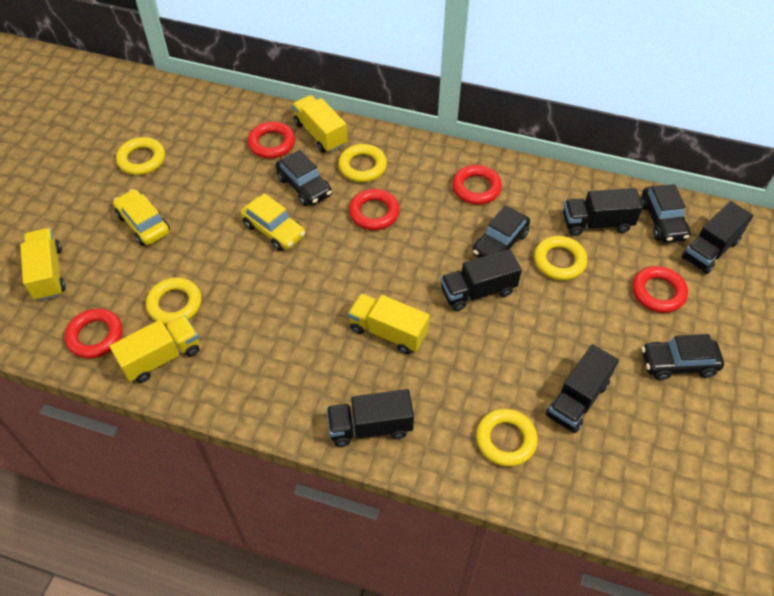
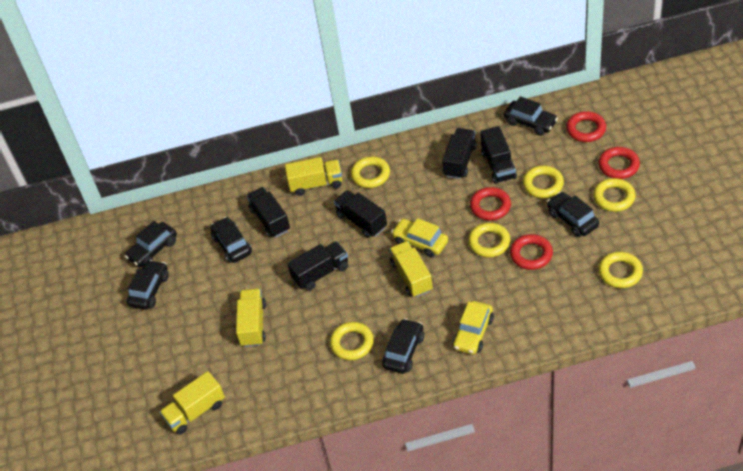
black car: [276,150,332,206] [473,206,530,258] [640,184,691,243] [642,334,724,380] = 4 -> [125,221,177,267] [127,260,169,310] [210,217,252,263] [382,318,424,374] [504,96,558,136] [547,192,599,237] = 6
red ring: [65,309,122,358] [248,121,295,159] [349,189,400,230] [452,165,502,205] [632,266,688,313] = 5 -> [470,187,511,221] [510,234,553,270] [566,111,606,142] [599,147,640,179] = 4
yellow ring: [116,137,165,175] [146,277,201,325] [338,144,387,182] [476,409,538,467] [534,236,587,280] = 5 -> [330,322,374,360] [351,156,390,188] [468,223,510,257] [523,165,564,198] [593,178,635,212] [598,252,643,288] = 6

